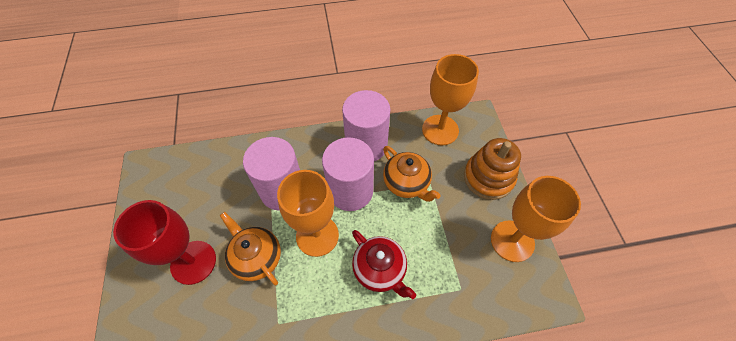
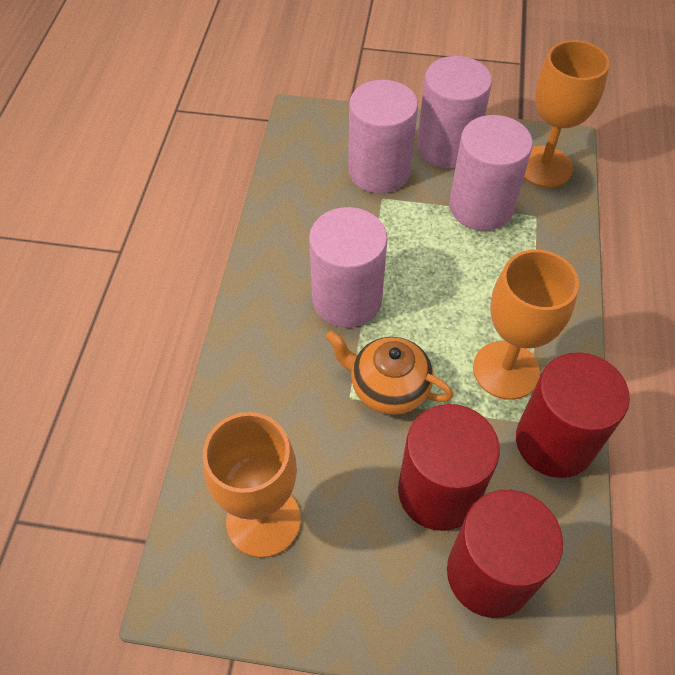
orange stacking toy: [464,138,521,200] = 1 -> none = 0
orange teapot: [220,212,281,285] [383,146,441,202] = 2 -> [326,331,454,415] = 1
pink cylinder: [243,137,300,211] [322,137,374,211] [342,90,390,161] = 3 -> [309,207,387,327] [348,80,418,193] [417,56,492,168] [449,115,533,231] = 4
red cylinder: none = 0 -> [398,404,500,531] [447,490,563,618] [516,352,630,478] = 3
red goblet: [113,200,216,285] = 1 -> none = 0
red teapot: [352,230,416,299] = 1 -> none = 0

